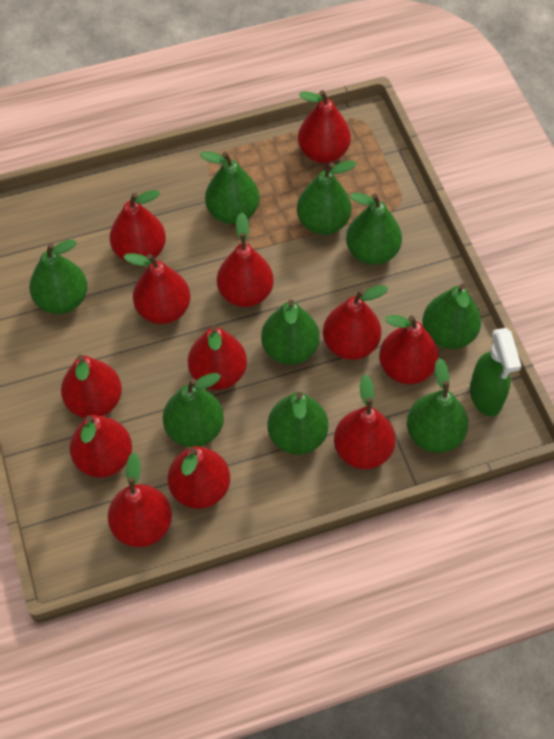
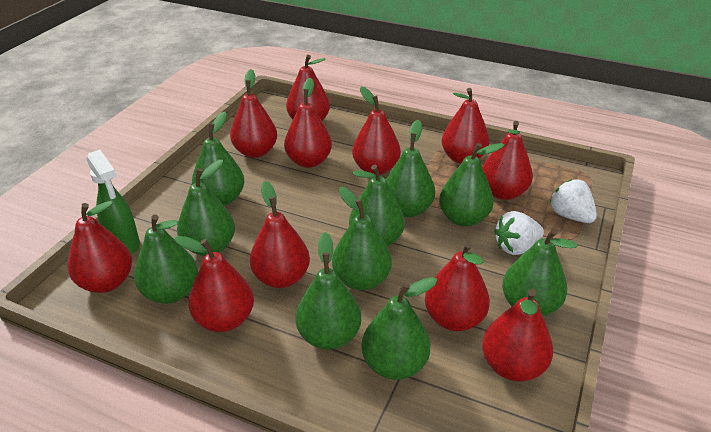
green pear: [29,240,88,314] [163,373,224,447] [200,152,260,224] [261,299,319,365] [268,392,328,455] [297,161,357,235] [346,193,402,265] [407,358,468,453] [423,283,481,349] = 9 -> [134,214,198,304] [177,160,235,256] [192,112,244,206] [296,232,361,350] [332,187,392,290] [349,165,405,246] [361,277,438,380] [386,120,435,217] [439,143,504,226] [502,229,577,316] = 10
red pear: [61,355,122,418] [70,415,132,478] [108,452,172,547] [110,190,166,263] [123,253,191,324] [168,446,230,509] [188,325,247,390] [217,213,274,307] [298,90,351,163] [323,285,388,360] [334,374,396,469] [379,315,439,384] = 12 -> [68,201,132,293] [174,236,254,332] [230,69,277,158] [250,181,310,288] [284,78,332,168] [286,55,330,121] [352,87,401,175] [425,242,490,331] [442,88,489,164] [482,121,533,200] [482,289,553,382] = 11
white strawberry: none = 0 -> [494,211,544,255] [550,179,597,223] = 2

